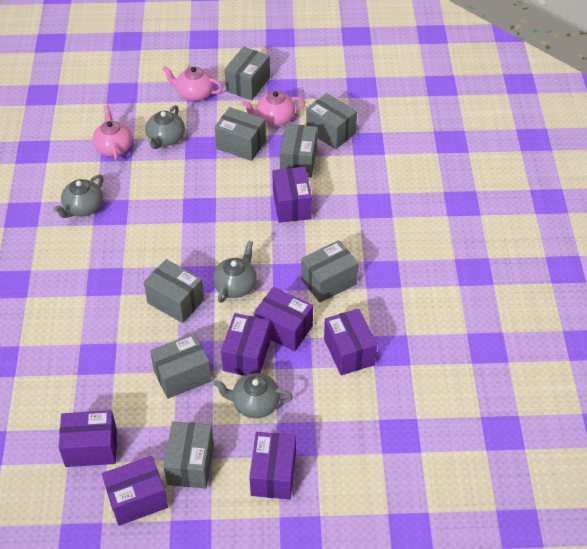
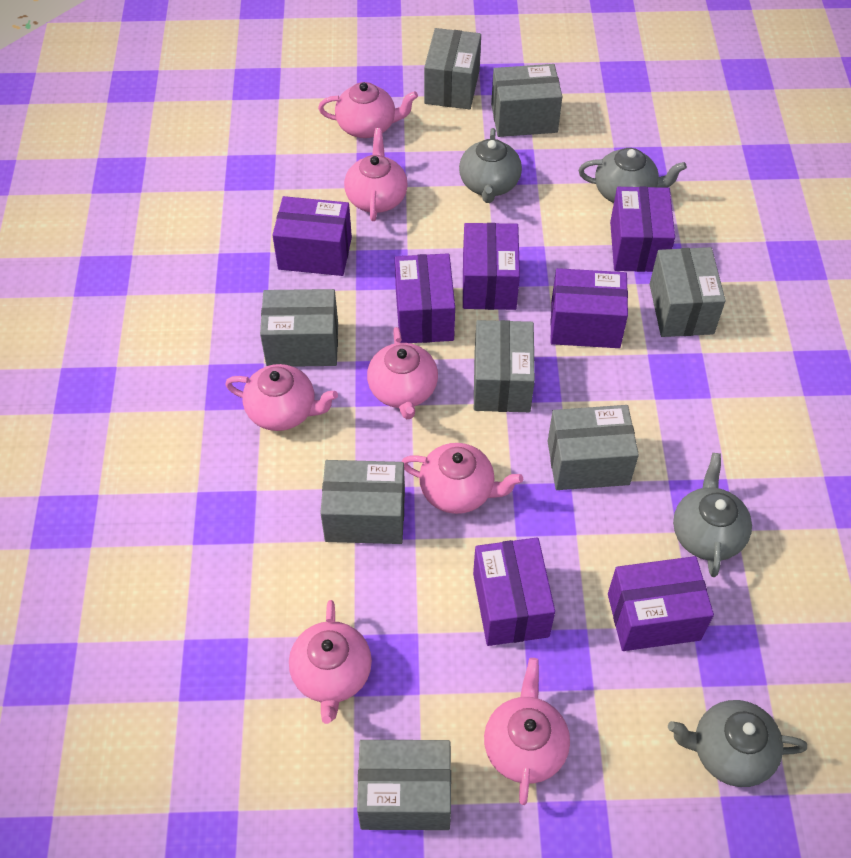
pink teapot: [92,105,132,161] [162,66,223,101] [242,91,305,126] = 3 -> [225,364,338,431] [289,600,372,724] [318,82,418,138] [344,128,408,221] [367,327,438,419] [401,443,523,514] [484,658,570,805] = 7

